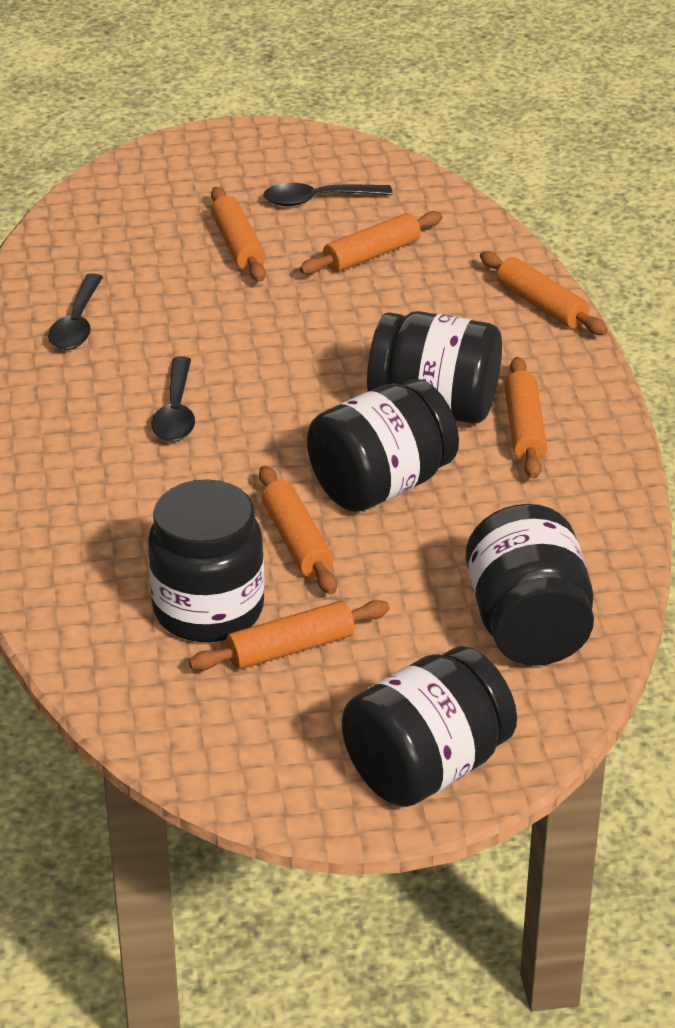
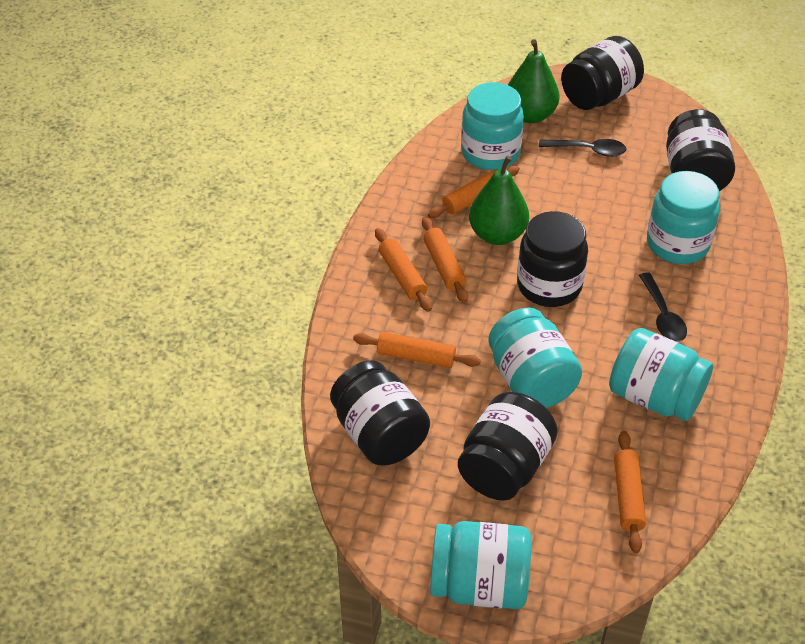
black spoon: [48,273,103,350] [151,357,195,442] [263,183,393,206] = 3 -> [539,139,626,157] [639,272,687,342] = 2
green pear: none = 0 -> [469,156,529,245] [508,39,559,123] = 2
orange rolling pin: [189,600,390,671] [211,187,266,282] [259,466,337,594] [299,211,443,275] [480,251,608,335] [504,357,547,479] = 6 -> [353,332,481,368] [375,228,432,312] [422,217,468,303] [428,166,520,218] [614,431,646,553] = 5
turquoise jar: none = 0 -> [430,521,531,609] [461,82,524,170] [488,308,582,408] [609,328,713,421] [647,171,720,264] = 5

